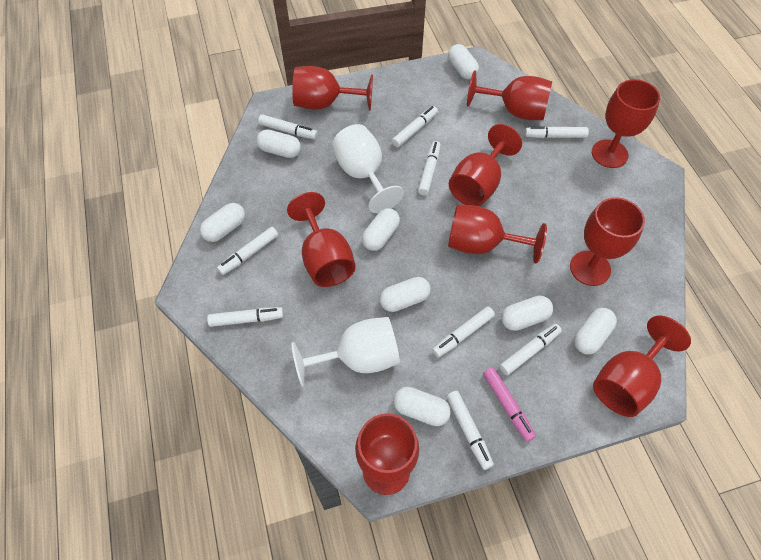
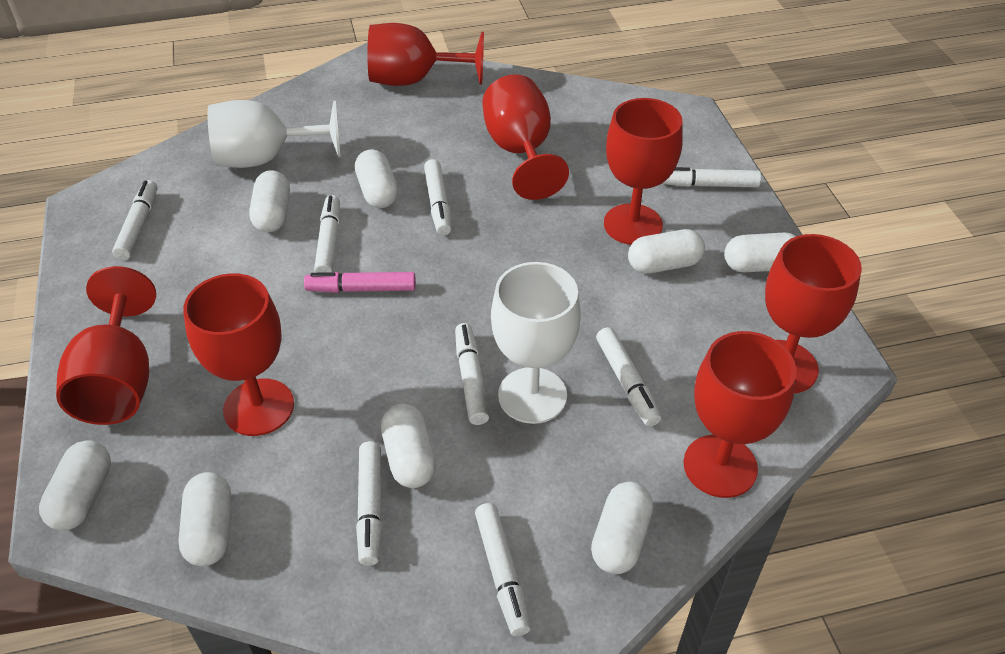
red goblet: [287,192,356,287] [292,66,373,111] [355,413,419,495] [448,204,547,263] [449,124,522,206] [467,71,552,120] [570,197,645,286] [592,79,660,168] [593,316,691,417] = 9 -> [56,266,156,425] [183,273,294,436] [367,23,484,86] [482,74,569,200] [604,98,683,245] [683,331,797,498] [765,234,862,393] = 7
white marker: [207,307,284,327] [217,227,278,275] [258,114,318,139] [392,106,438,147] [418,141,441,195] [432,307,495,358] [446,391,494,470] [499,324,562,375] [525,126,589,138] = 9 -> [112,180,158,260] [314,195,340,273] [356,441,382,566] [424,159,451,235] [455,323,490,425] [475,503,531,636] [596,327,661,427] [662,167,761,188] = 8

